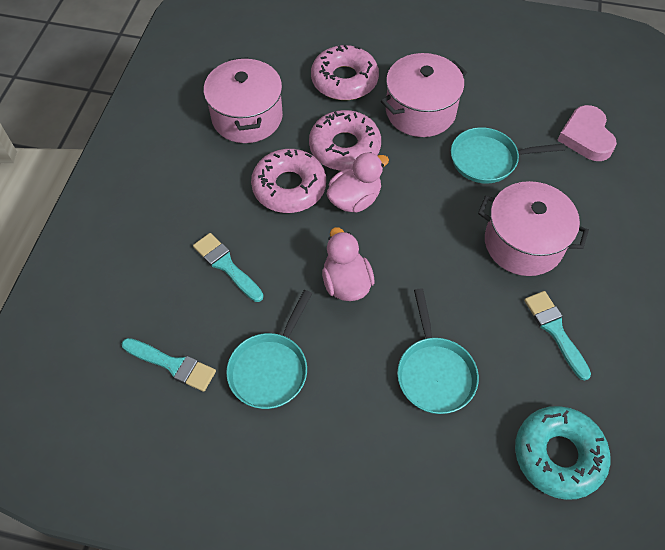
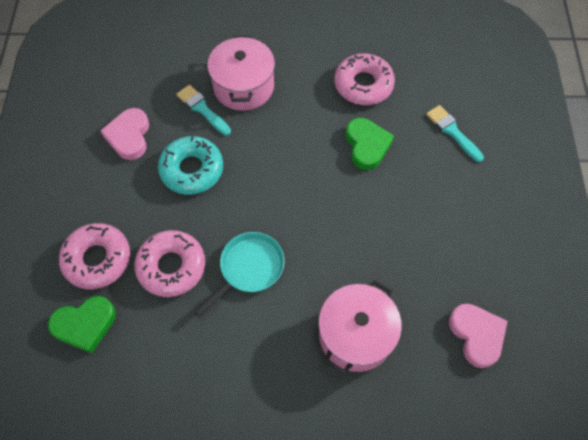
green heart: none = 0 -> [48,296,116,353] [346,118,394,170] = 2
pink duck: [322,227,375,301] [326,152,389,213] = 2 -> none = 0
pink heart: [557,105,617,161] = 1 -> [100,108,149,160] [449,304,508,368] = 2
pink pot: [203,57,283,143] [381,53,467,137] [478,181,589,276] = 3 -> [207,36,275,111] [318,280,402,374] = 2
turquoise brush: [122,338,216,392] [193,233,264,302] [524,291,591,381] = 3 -> [176,85,231,136] [426,105,484,162] = 2
turquoise pan: [226,290,312,409] [397,288,479,414] [451,127,565,183] = 3 -> [194,232,285,317] = 1

